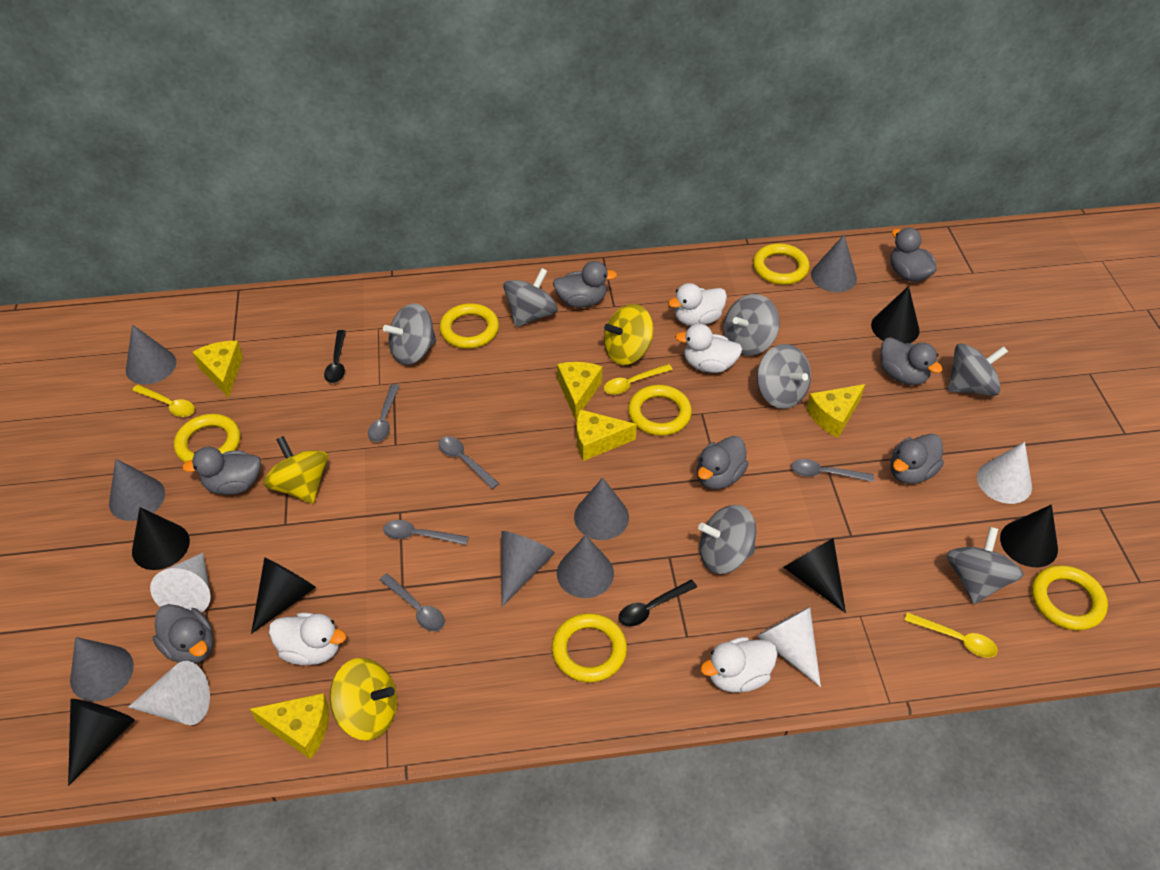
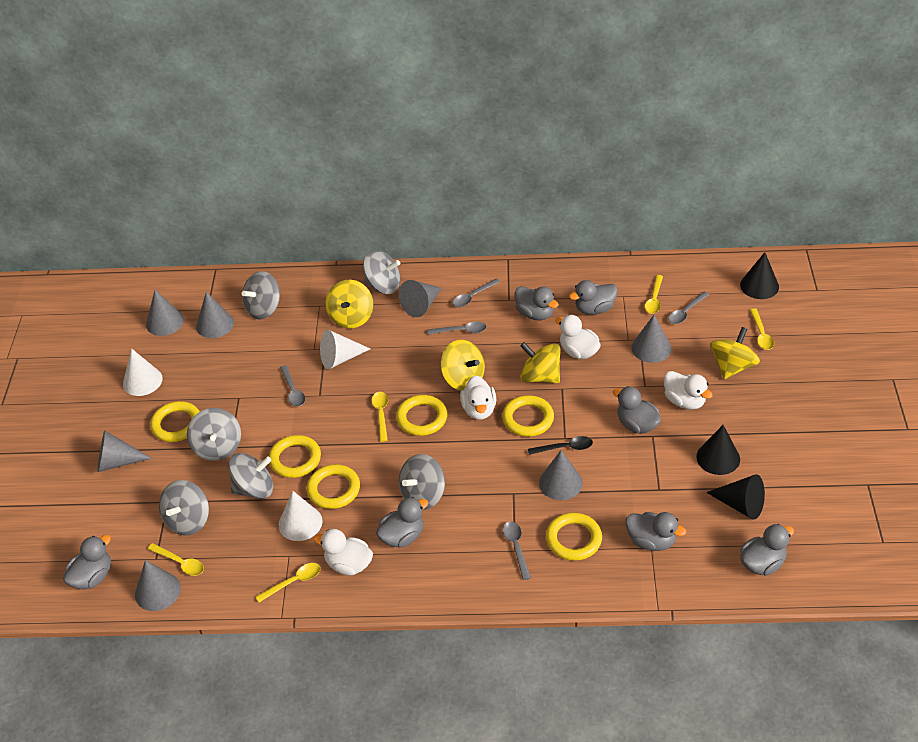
black cone: [68,699,135,786] [132,507,190,570] [251,557,316,634] [783,538,846,613] [871,286,920,344] [1000,504,1058,567] = 6 -> [696,425,740,475] [706,474,765,520] [740,252,779,299] = 3
black spoon: [324,330,346,383] [619,580,697,627] = 2 -> [528,436,593,455] = 1
grey spinning top: [383,303,437,365] [503,268,558,327] [698,505,756,574] [724,294,780,356] [757,344,811,409] [947,527,1024,604] [948,343,1008,396] = 7 -> [159,480,209,535] [187,408,241,461] [228,453,273,499] [242,271,280,320] [363,250,400,294] [399,454,445,510] = 6
white cone: [128,661,210,725] [150,553,211,613] [757,607,821,687] [977,442,1032,504] = 4 -> [123,348,163,396] [279,491,322,541] [320,330,370,369] = 3
yellow cheese: [193,341,243,398] [250,693,329,759] [557,362,602,420] [577,409,637,461] [806,384,865,437] = 5 -> none = 0
yellow spinning top: [263,436,328,504] [330,658,397,741] [604,304,653,365] = 3 -> [325,280,373,328] [440,340,485,391] [520,342,561,383] [710,327,760,379] = 4
yellow spoon: [132,385,195,417] [604,364,673,395] [904,612,998,658] = 3 -> [148,543,204,576] [256,563,321,602] [372,392,388,442] [645,275,663,314] [750,308,774,350] = 5

